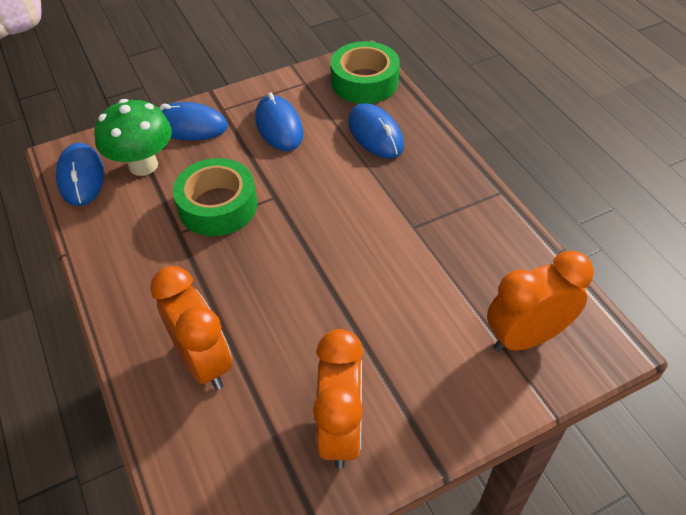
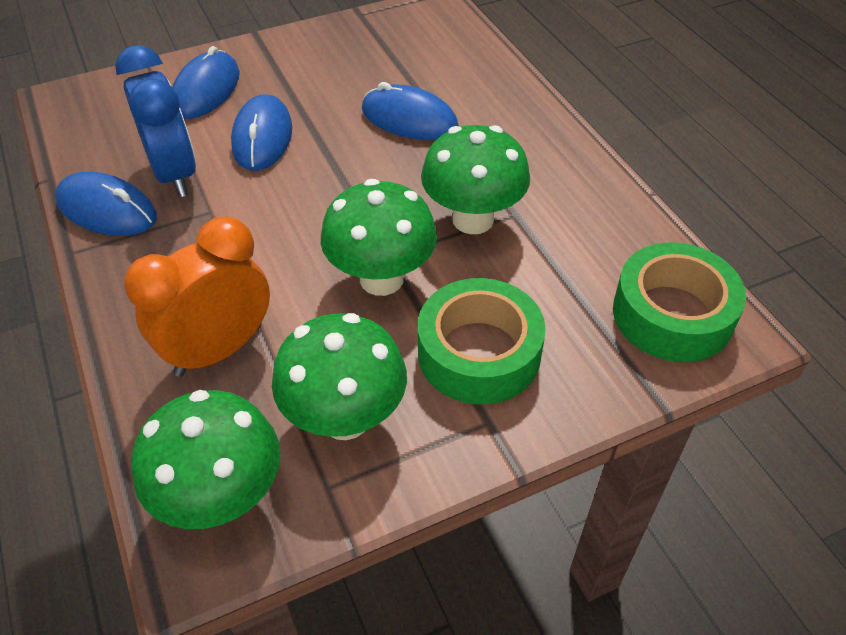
blue clock: none = 0 -> [115,45,196,197] = 1
green mushroom: [94,99,172,176] = 1 -> [132,390,280,529] [272,313,407,440] [321,179,437,296] [421,125,530,234] = 4
orange clock: [150,266,232,390] [313,329,363,469] [487,251,594,352] = 3 -> [124,216,270,377] = 1

